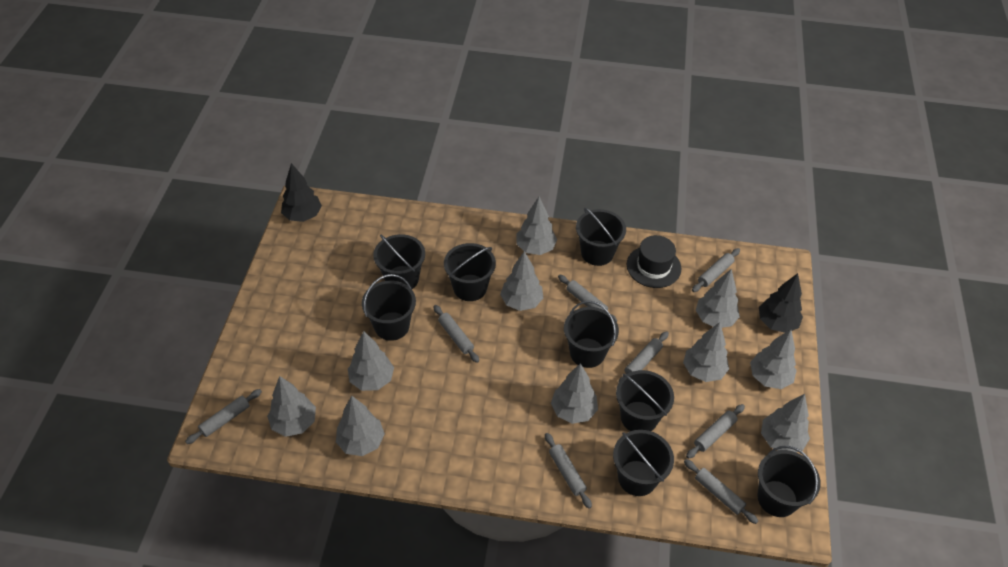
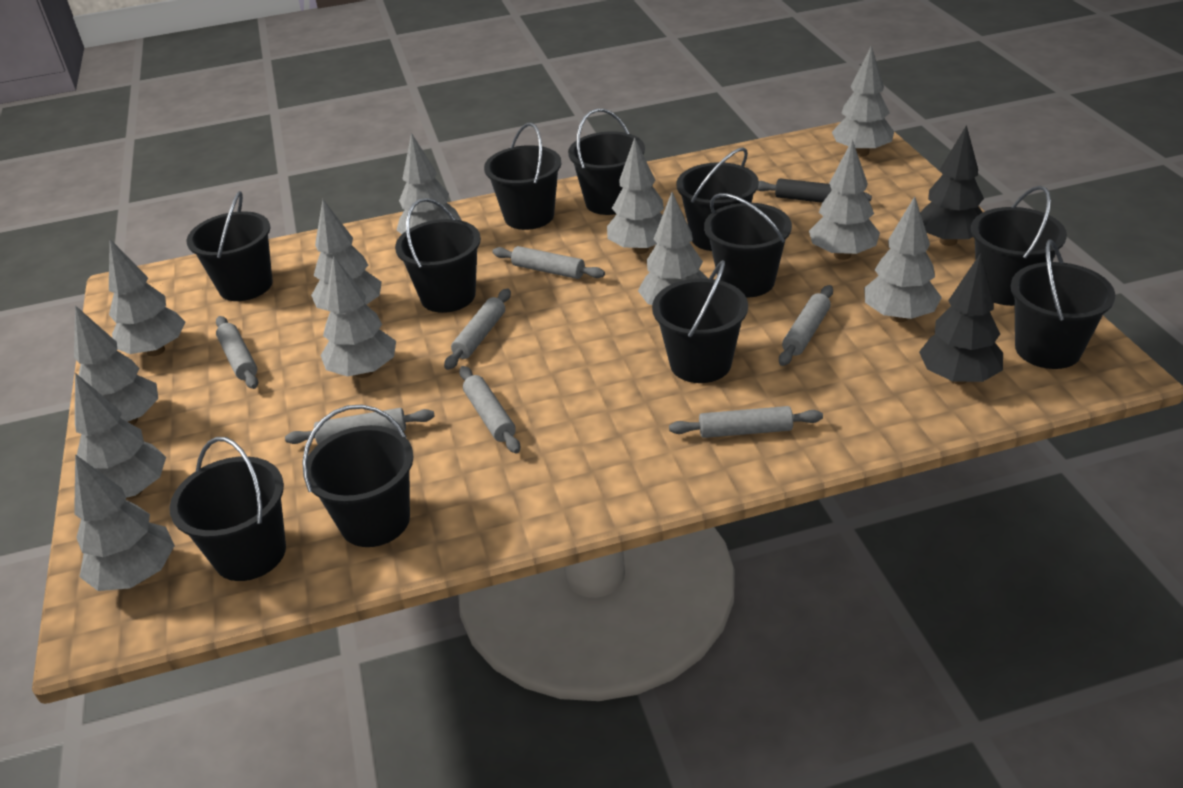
black bucket: [362,274,416,341] [373,234,425,289] [444,243,496,301] [564,301,619,368] [576,208,626,266] [613,430,674,496] [616,370,674,431] [758,446,821,517] = 8 -> [169,437,286,581] [187,191,273,301] [302,404,413,547] [395,198,481,313] [484,123,561,230] [568,109,645,215] [652,260,748,383] [676,147,759,251] [704,193,792,298] [971,186,1067,306] [1011,239,1115,369] = 11
black hat: [627,235,681,288] = 1 -> none = 0
black rolling pin: none = 0 -> [757,179,872,203] = 1
grey rolling pin: [185,389,262,444] [433,305,479,363] [545,433,592,509] [558,275,617,322] [618,331,669,383] [684,459,758,524] [686,404,745,459] [692,248,740,292] = 8 -> [216,316,258,389] [285,408,435,444] [444,289,511,370] [459,366,520,453] [492,246,605,279] [669,406,823,438] [779,285,833,366] = 7
grey tree: [267,376,316,437] [336,396,385,456] [348,331,394,391] [500,251,543,311] [516,196,557,255] [551,363,598,424] [683,322,729,382] [696,269,740,328] [750,329,797,389] [761,394,810,452] = 10 -> [74,305,158,425] [74,454,175,591] [75,373,166,499] [109,239,185,356] [311,199,382,311] [320,255,396,378] [397,133,462,234] [607,137,664,254] [638,192,708,305] [809,139,880,260] [832,46,894,157] [864,196,942,322] = 12

